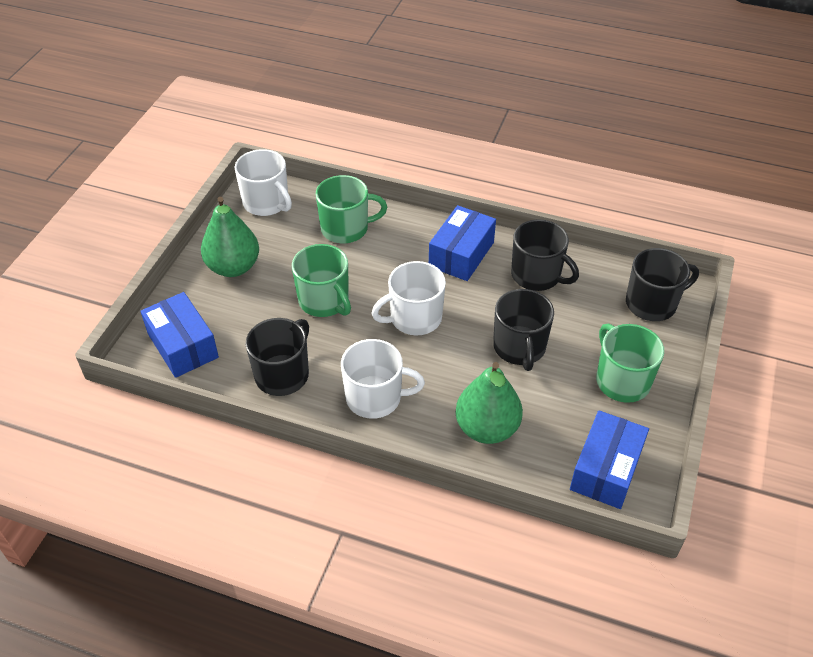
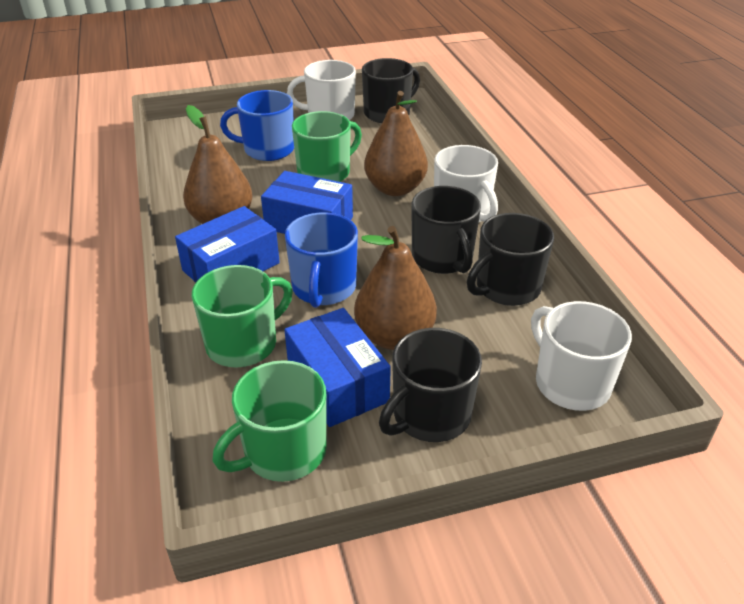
blue mug: none = 0 -> [220,90,294,161] [285,212,358,308] = 2
brown pear: none = 0 -> [183,105,252,224] [354,226,437,350] [364,91,428,196] = 3
green pear: [201,197,259,277] [456,362,523,444] = 2 -> none = 0

